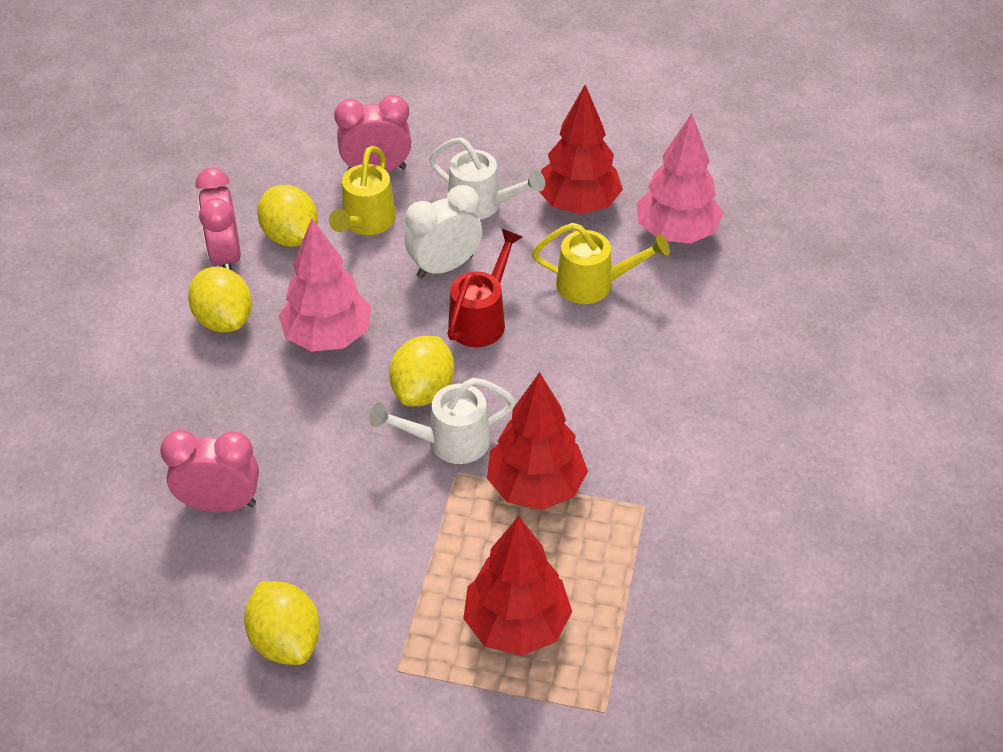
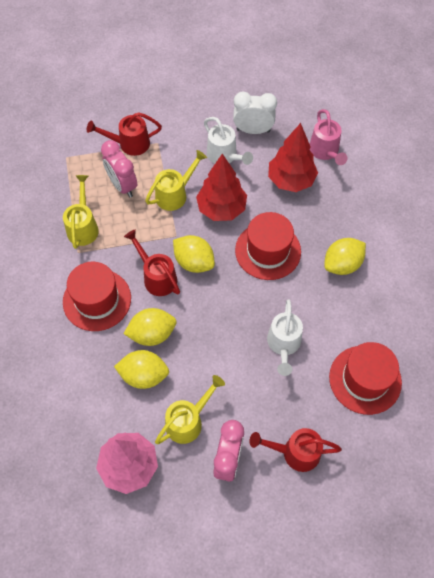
pink clock: [160,430,259,512] [196,168,241,270] [334,95,411,172] = 3 -> [101,140,137,198] [213,420,244,482] = 2
pink tree: [279,219,371,352] [637,113,723,244] = 2 -> [96,433,158,494] = 1
pink watering can: none = 0 -> [310,109,347,165] = 1
red hat: none = 0 -> [63,262,131,331] [235,212,301,280] [329,342,402,415] = 3
red tree: [463,516,572,656] [487,372,588,510] [540,85,623,214] = 3 -> [196,153,247,221] [268,123,318,192] = 2
red watering can: [448,229,522,347] = 1 -> [87,112,162,156] [124,229,180,296] [249,428,342,472] = 3
yellow watering can: [329,146,396,235] [532,223,670,304] = 2 -> [63,175,99,249] [145,150,207,211] [155,375,225,444] = 3

